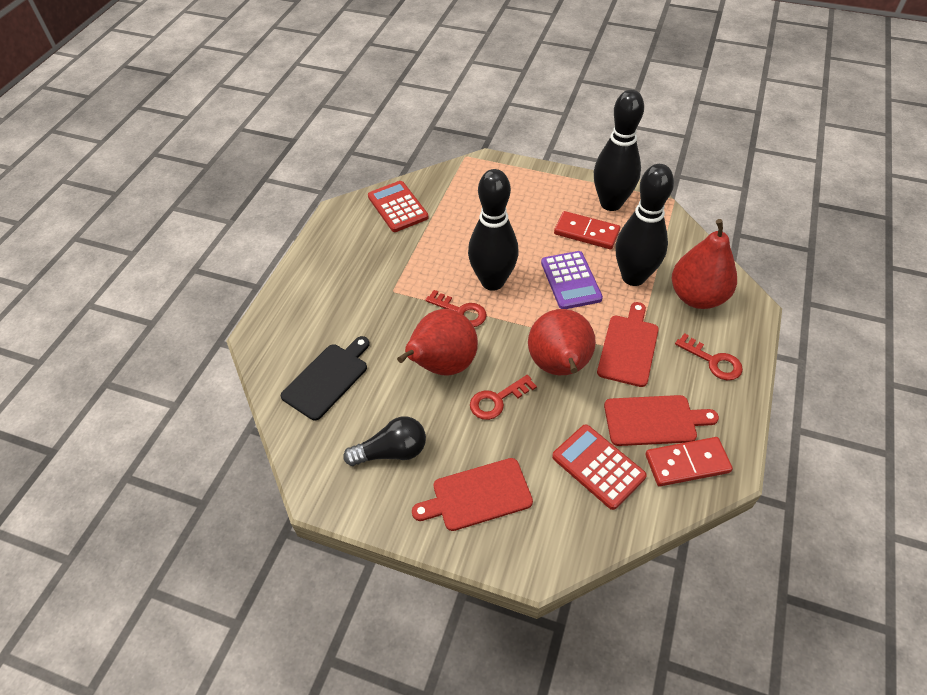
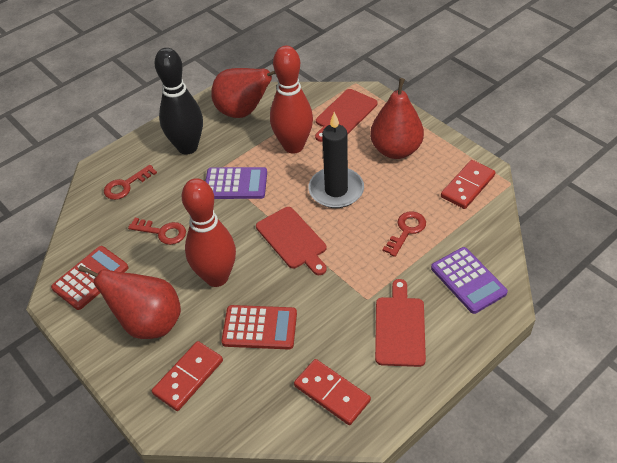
black bowling pin: [468,169,519,291] [594,90,644,211] [615,164,674,286] = 3 -> [155,48,203,155] = 1
black candle: none = 0 -> [308,112,364,208] = 1
black cutting board: [280,336,370,421] = 1 -> none = 0
black light bulb: [343,416,426,466] = 1 -> none = 0
purple calculator: [541,251,603,309] = 1 -> [205,167,267,199] [431,247,508,314] = 2
red bowling pin: none = 0 -> [182,178,236,287] [270,46,313,154] = 2
red domino: [554,211,620,249] [645,437,733,486] = 2 -> [152,341,223,411] [294,359,371,425] [441,160,496,209] = 3

